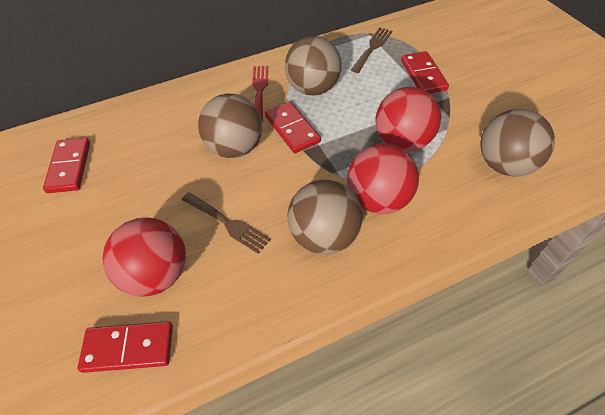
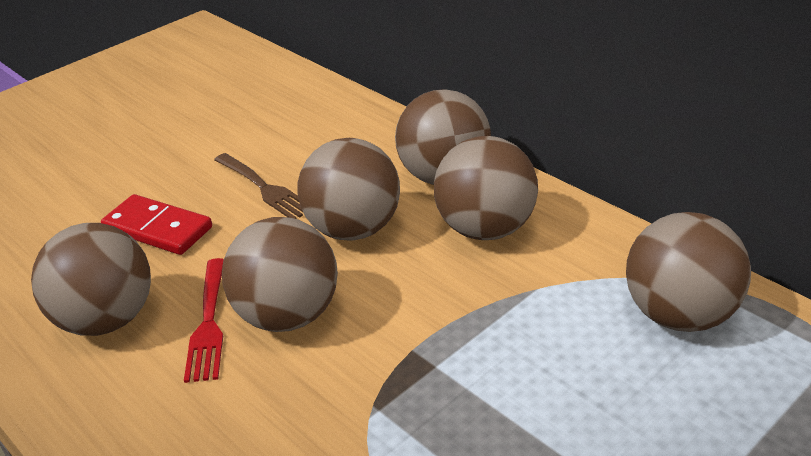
brown ball: [198,94,262,158] [285,36,342,96] [288,180,363,255] [480,109,555,177] = 4 -> [31,223,151,336] [222,217,338,332] [297,138,400,241] [395,89,491,185] [434,136,538,240] [626,212,751,332] = 6
brown fork: [181,192,271,254] [351,28,392,73] = 2 -> [214,153,303,219] = 1
red ball: [103,217,186,296] [347,143,419,214] [375,87,441,152] = 3 -> none = 0
red domino: [43,138,90,193] [77,321,173,373] [265,101,321,153] [401,51,449,94] = 4 -> [101,194,212,255] = 1

